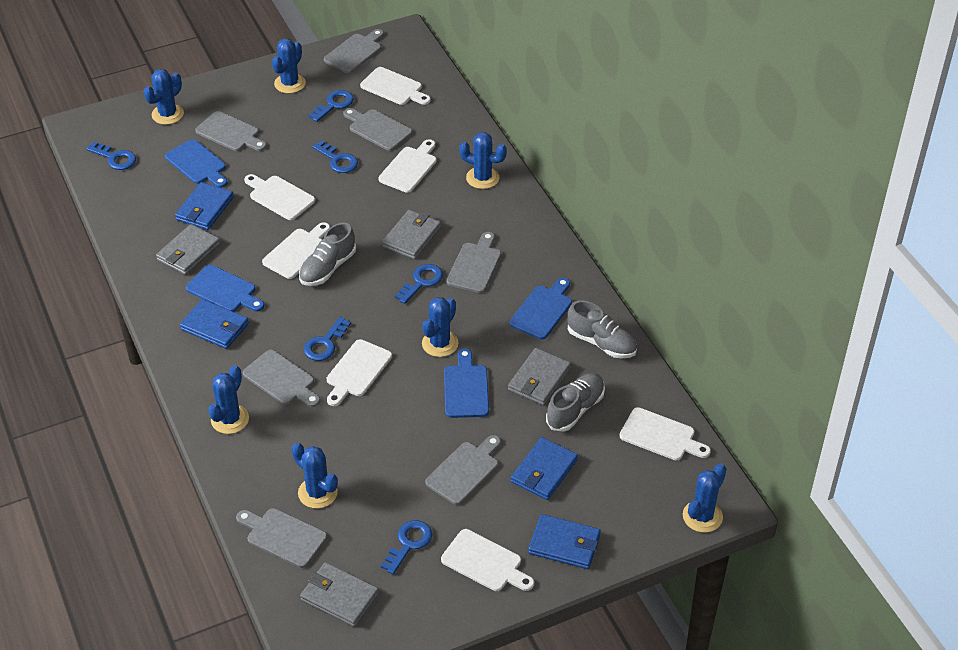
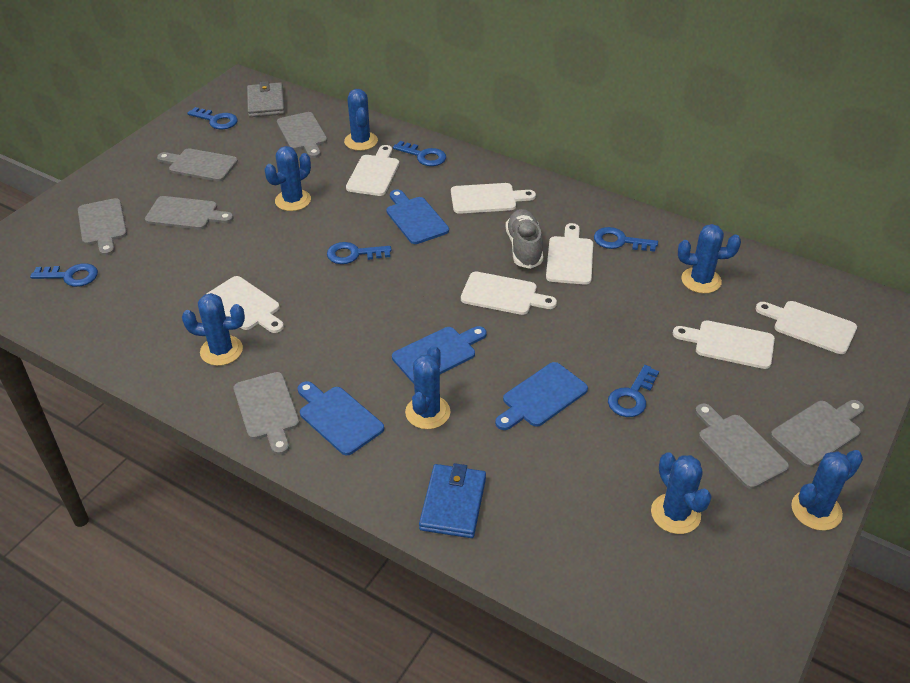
blue wallet: [175,182,234,230] [180,299,249,349] [511,437,578,500] [528,514,601,569] = 4 -> [419,463,486,538] = 1
grey shoe: [299,223,356,286] [546,373,605,432] [567,300,637,358] = 3 -> [506,209,543,269] = 1
grey wallet: [156,224,220,275] [300,562,379,627] [382,210,441,260] [508,348,571,405] = 4 -> [247,81,285,117] = 1

